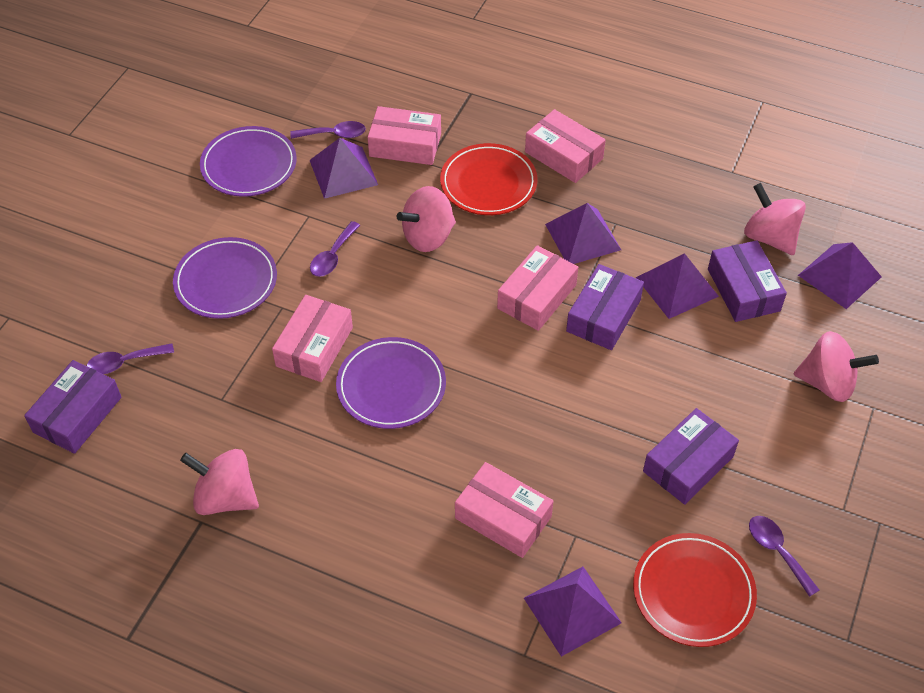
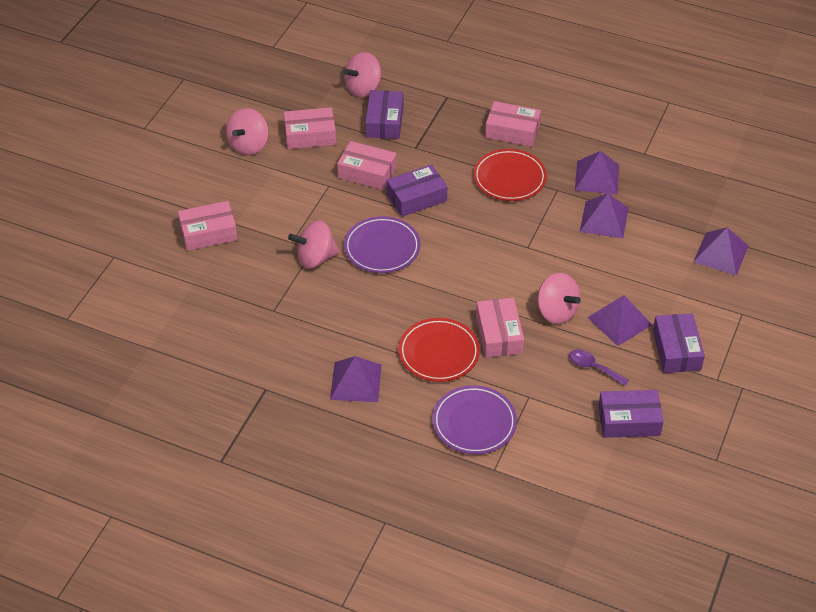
purple plate: [173,237,277,319] [200,126,297,197] [336,337,446,429] = 3 -> [344,216,421,273] [432,385,517,454] = 2
purple spoon: [87,343,174,374] [290,121,366,139] [310,221,360,277] [749,516,819,597] = 4 -> [569,349,629,386] = 1

